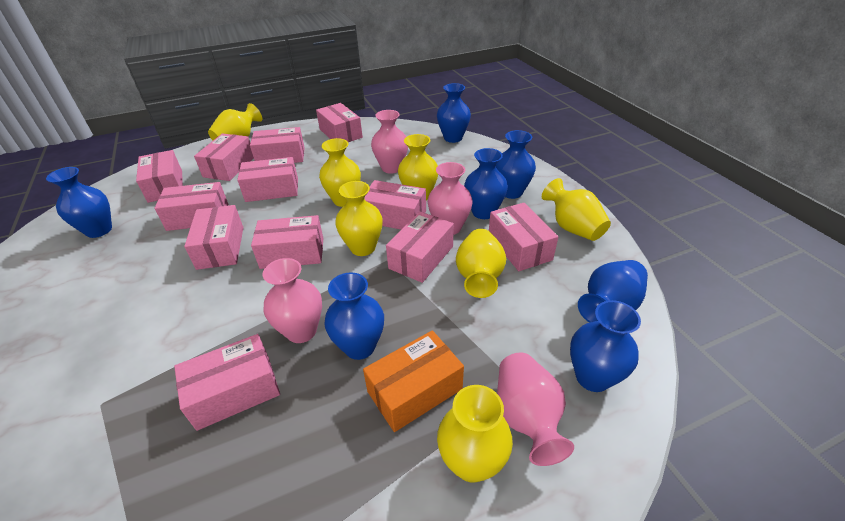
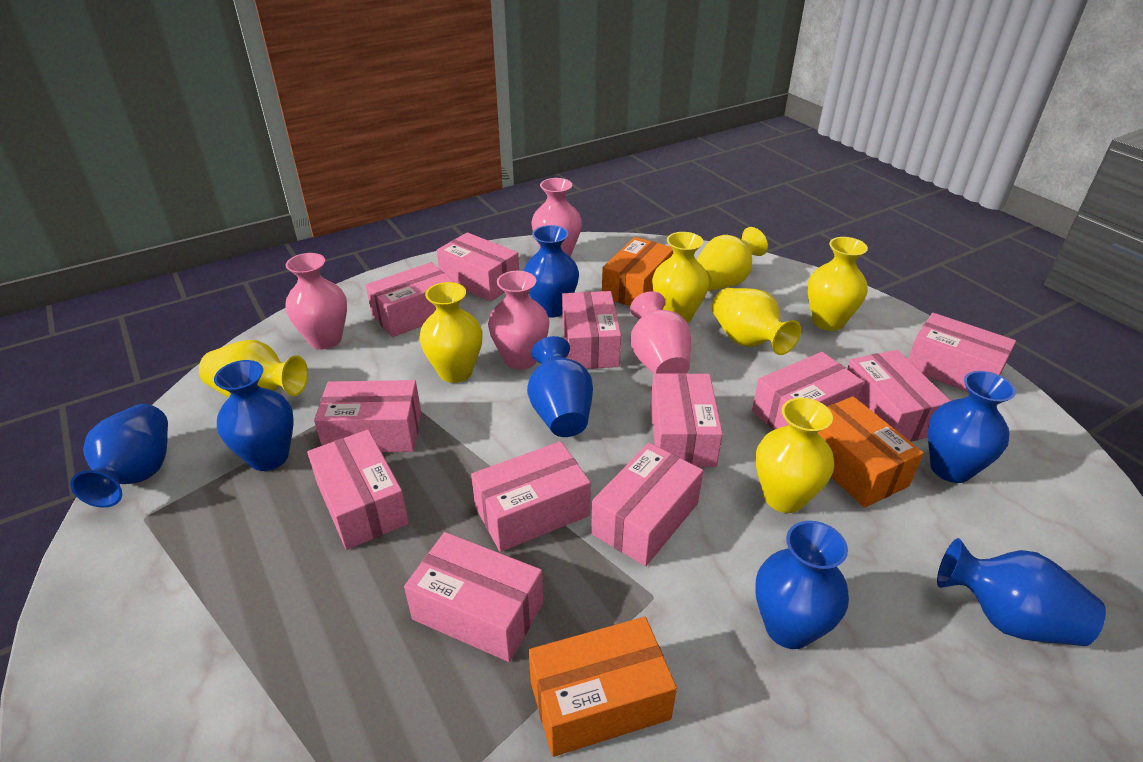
orange box: [363,330,464,432] = 1 -> [529,617,677,757] [602,237,673,306] [817,396,923,508] = 3

